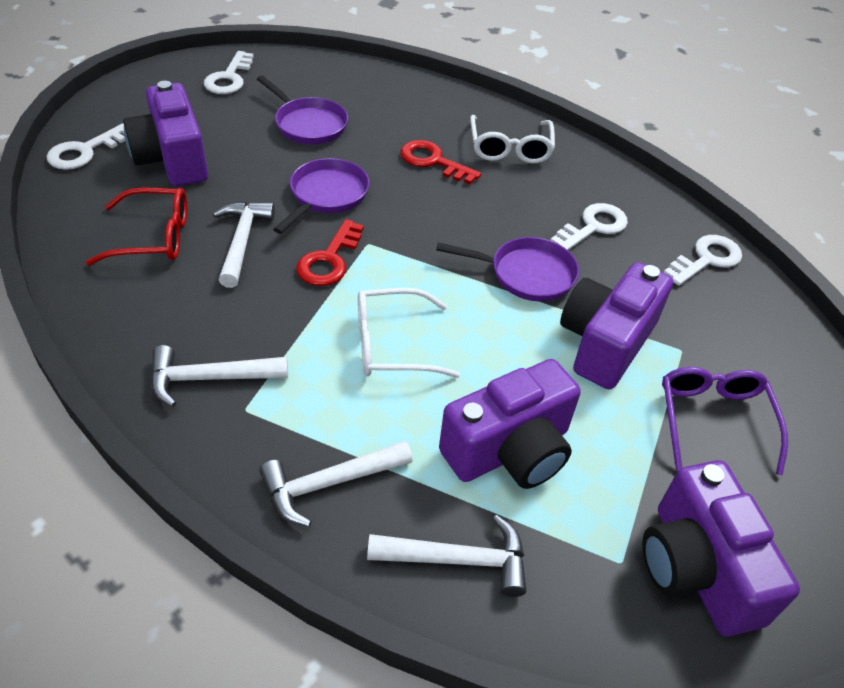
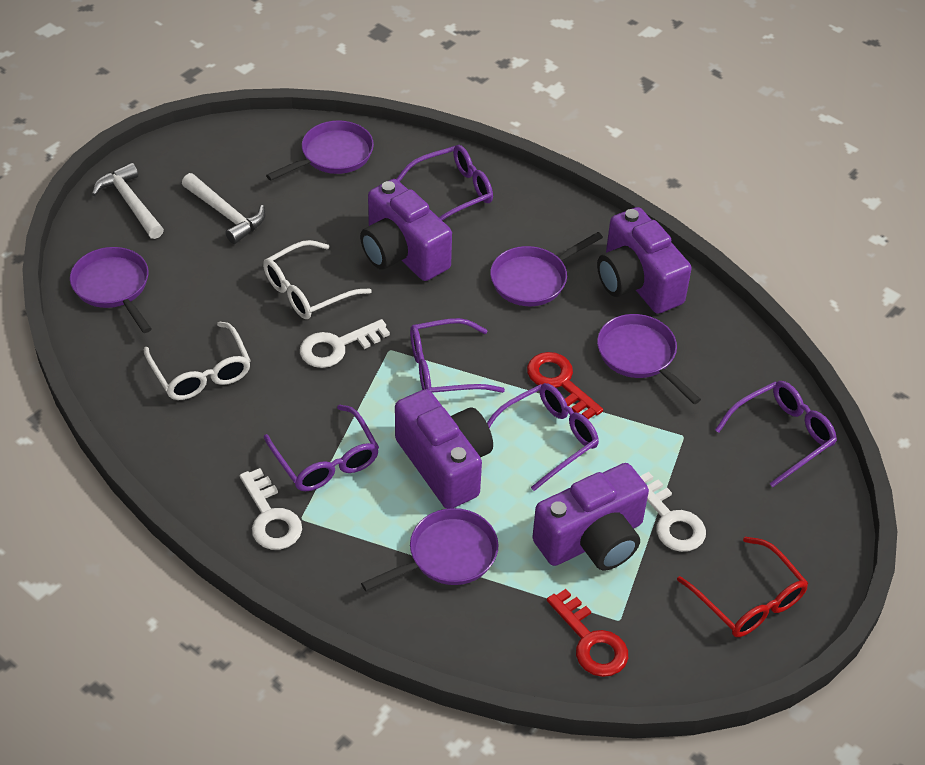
purple glasses: [662,367,788,476] = 1 -> [264,405,379,491] [396,145,493,221] [410,318,505,393] [487,383,599,491] [715,381,837,487] = 5
purple pan: [257,75,348,145] [273,158,370,234] [436,237,579,302] = 3 -> [70,247,152,333] [266,121,374,181] [361,508,498,591] [490,232,603,306] [597,314,701,404] = 5
white hammer: [150,345,288,407] [213,201,275,288] [259,441,413,527] [367,515,526,597] = 4 -> [92,163,164,239] [182,173,266,244] = 2
white key: [47,123,125,170] [204,51,254,94] [550,203,628,250] [664,235,742,286] = 4 -> [240,468,302,550] [300,319,390,368] [640,472,706,552] = 3

